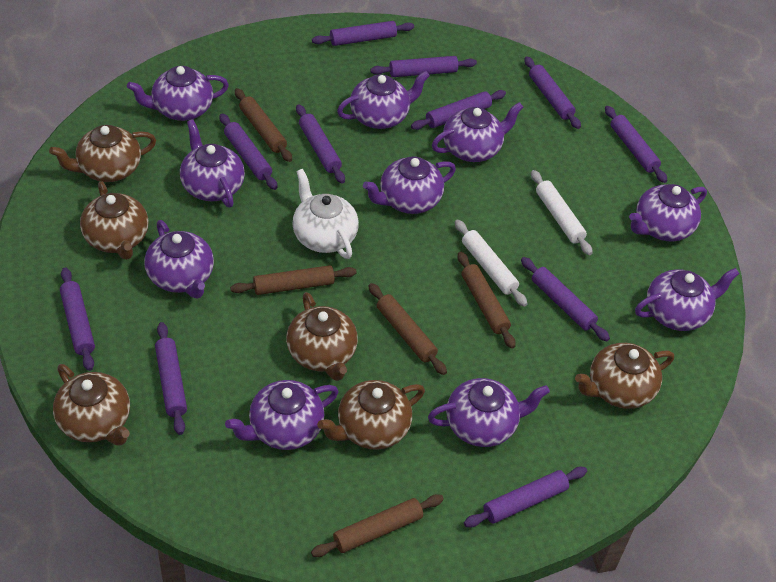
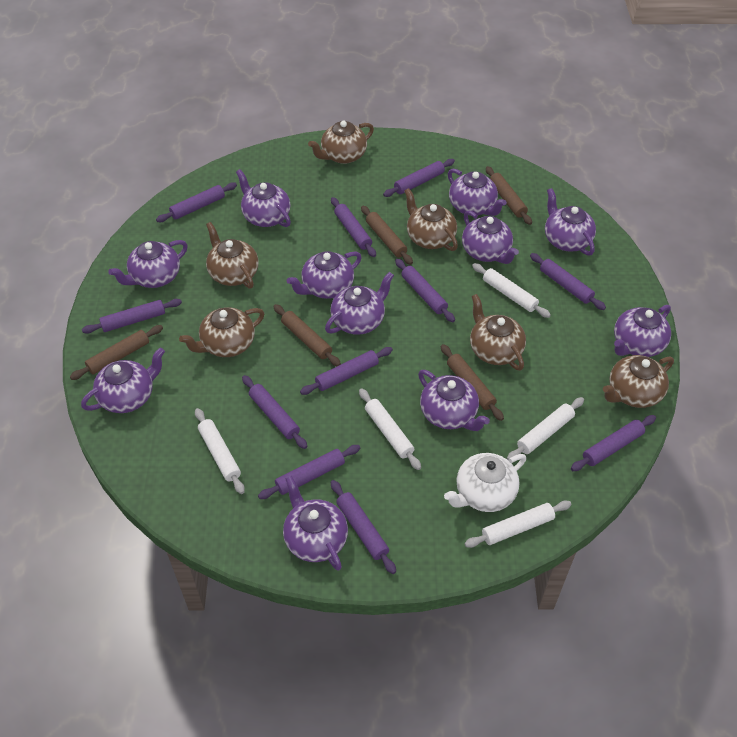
purple teapot: [127,66,229,121] [144,220,214,299] [180,120,245,208] [225,380,339,450] [337,71,430,129] [363,156,456,214] [428,378,550,447] [432,102,523,162] [629,184,707,241] [635,268,740,331] = 10 -> [81,348,165,413] [108,240,188,288] [236,169,291,227] [283,475,348,571] [287,251,362,299] [325,272,394,335] [418,370,490,431] [448,169,507,216] [462,210,519,264] [545,188,596,256] [614,305,671,357] = 11
white rolling pin: [455,220,527,307] [531,170,593,255] = 2 -> [195,408,245,494] [359,389,421,470] [465,501,572,548] [472,263,551,318] [507,397,584,461] = 5

